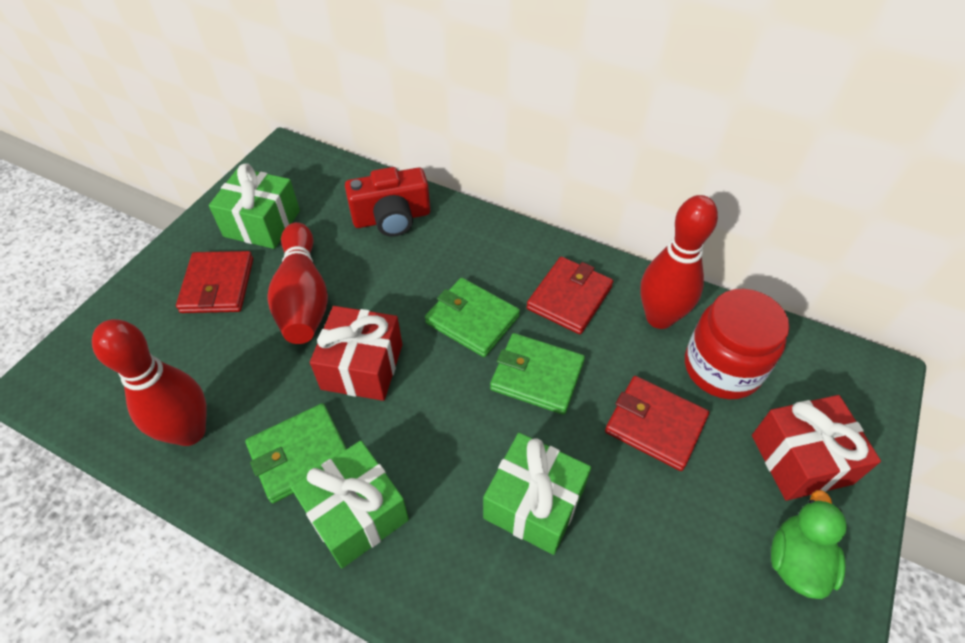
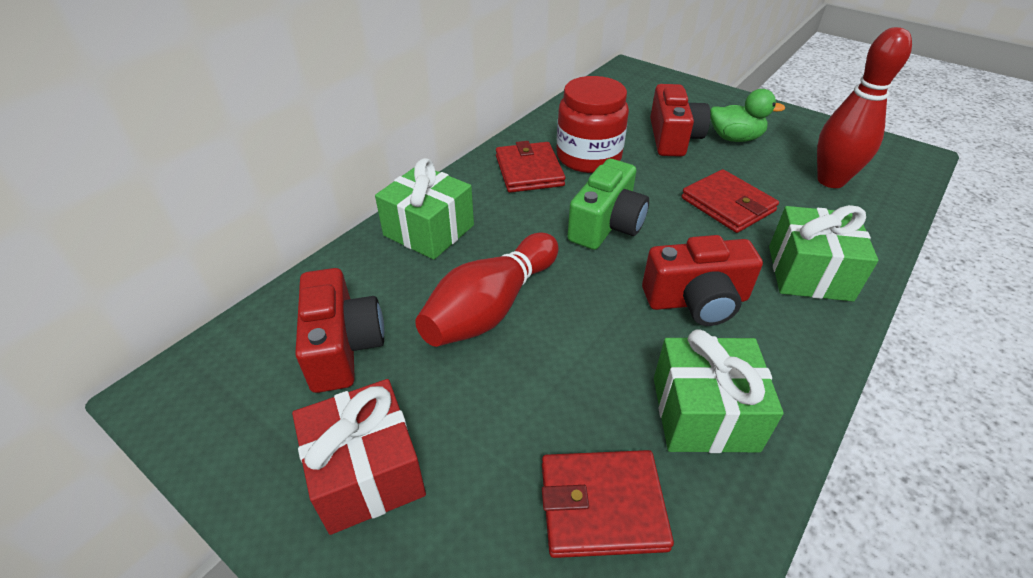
green camera: none = 0 -> [567,159,649,250] = 1
green wallet: [245,403,347,503] [425,278,520,357] [490,333,585,415] = 3 -> none = 0
red bowling pin: [92,319,207,446] [267,222,328,344] [640,195,718,329] = 3 -> [415,233,558,347] [817,27,912,188] = 2
red camera: [345,167,430,237] = 1 -> [295,268,384,393] [642,235,763,326] [650,84,710,157] = 3
red gift: [310,306,402,401] [752,395,881,501] = 2 -> [292,379,426,535] = 1

